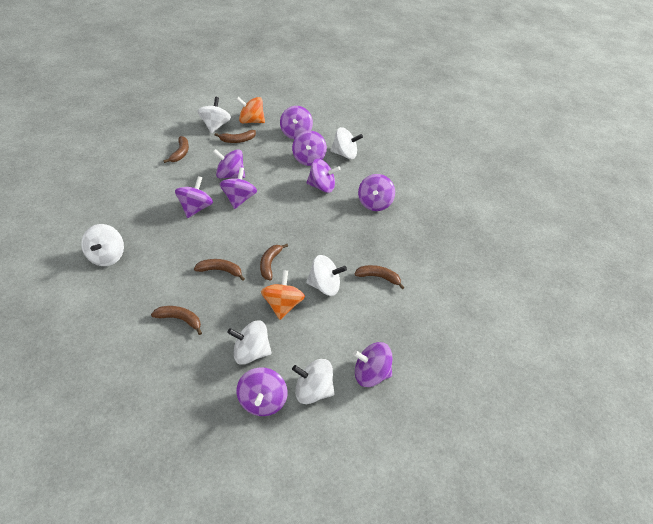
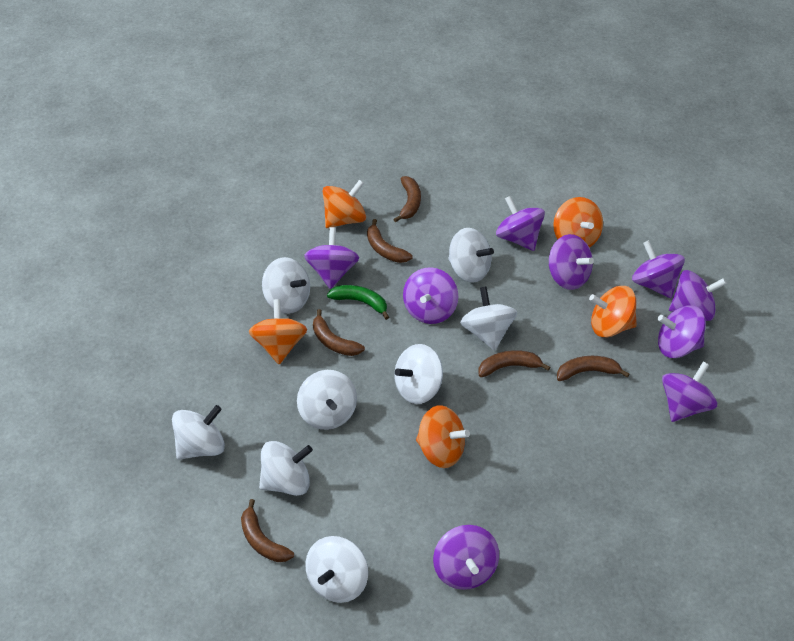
green banana: none = 0 -> [327,285,389,320] = 1
orange spinning top: [236,97,265,123] [261,270,305,320] = 2 -> [249,299,307,364] [323,180,366,228] [416,405,470,468] [553,197,603,248] [589,286,637,337] = 5
white spinning top: [81,224,124,266] [198,97,231,133] [227,320,272,365] [292,359,334,404] [306,255,347,296] [330,127,363,159] = 6 -> [172,405,225,460] [259,441,313,496] [262,257,310,314] [297,370,357,430] [305,536,368,603] [394,344,443,404] [448,228,494,283] [460,287,517,350] = 8

